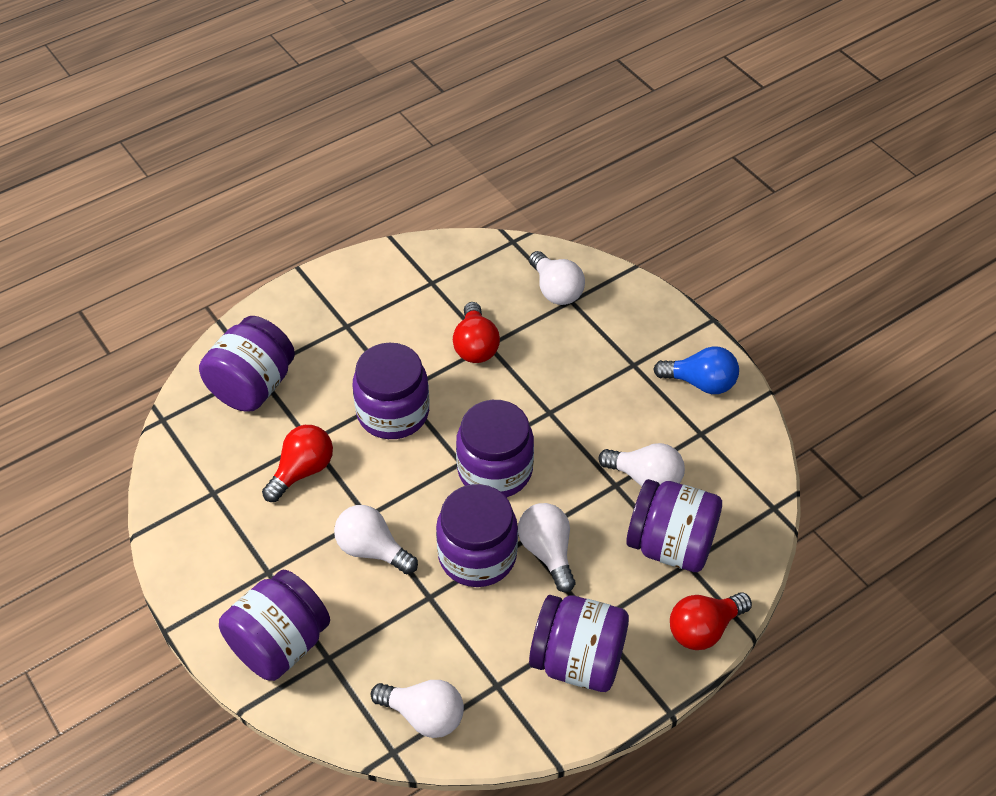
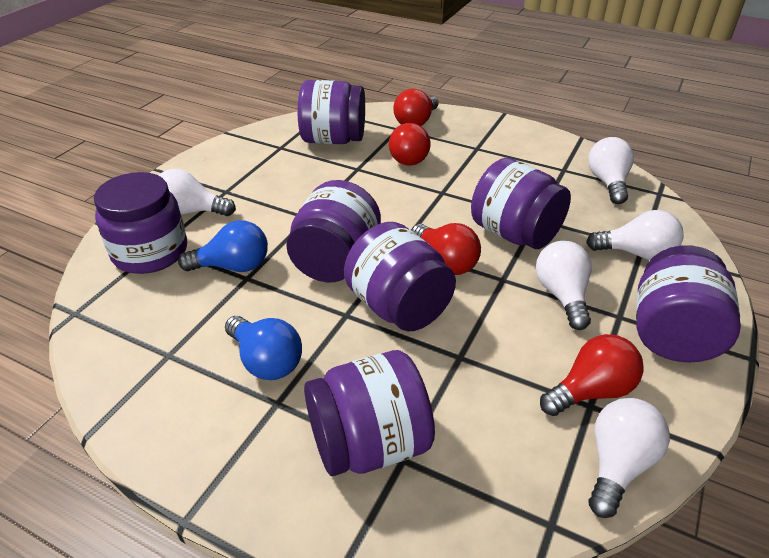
blue light bulb: [653,346,739,394] = 1 -> [178,220,268,272] [225,316,302,380] = 2
red light bulb: [262,425,333,502] [453,302,500,363] [670,592,752,650] = 3 -> [389,123,431,165] [393,89,439,126] [412,223,481,275] [540,334,644,416] = 4

